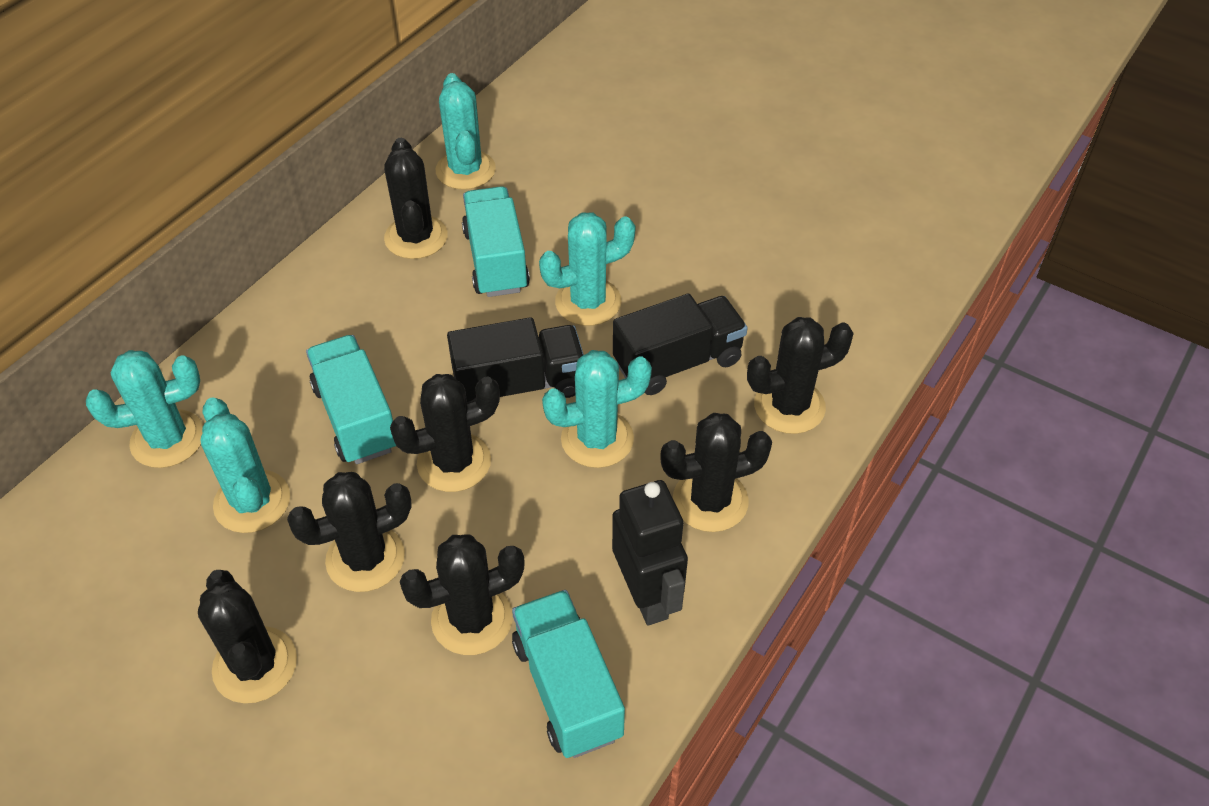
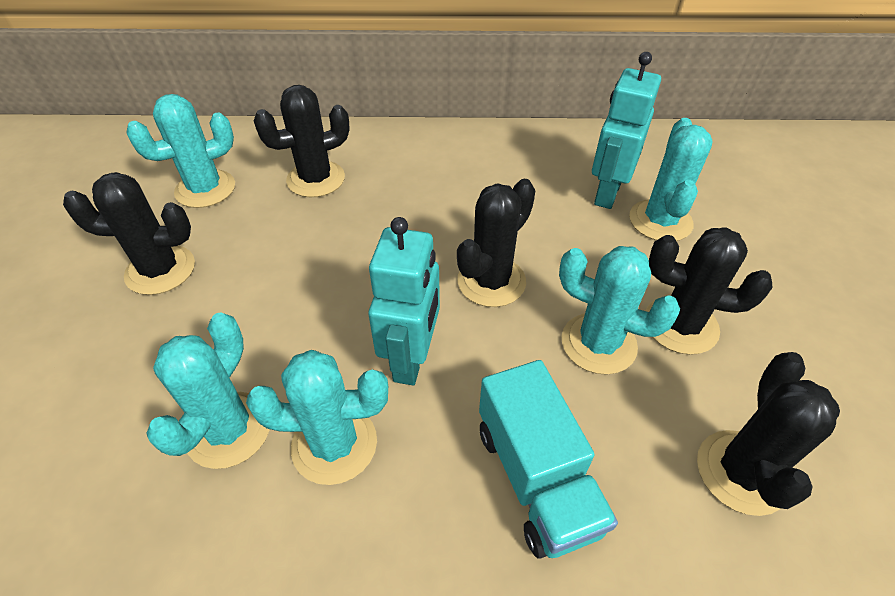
black cactus: [198,570,297,703] [287,472,412,592] [384,138,448,259] [390,374,500,492] [400,535,525,655] [660,413,772,532] [747,317,854,434] = 7 -> [63,172,195,295] [254,85,350,197] [457,179,536,307] [646,227,773,355] [697,352,840,516] = 5
black robot: [612,480,688,626] = 1 -> none = 0
black truck: [447,317,584,402] [613,293,748,395] = 2 -> none = 0
turquoise robot: none = 0 -> [368,217,440,385] [592,52,661,209] = 2
turquoise truck: [306,335,396,464] [462,186,530,297] [512,590,625,758] = 3 -> [479,360,618,559] = 1

